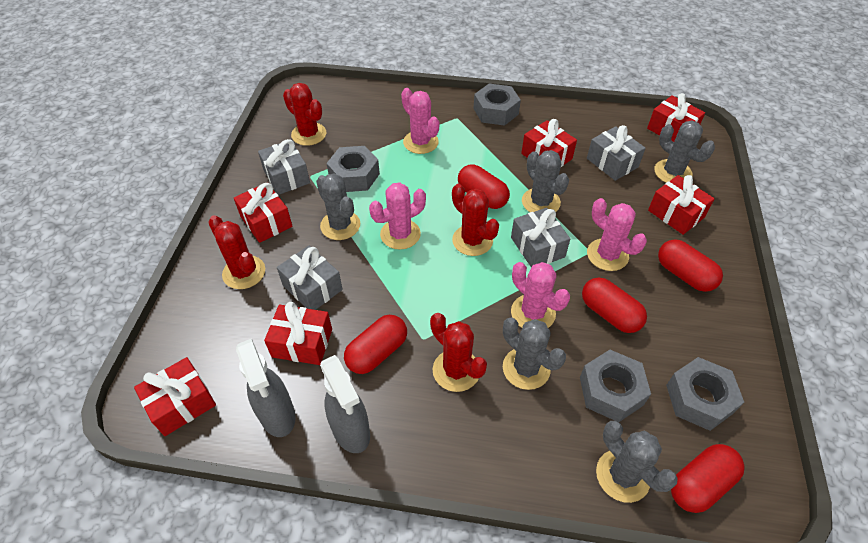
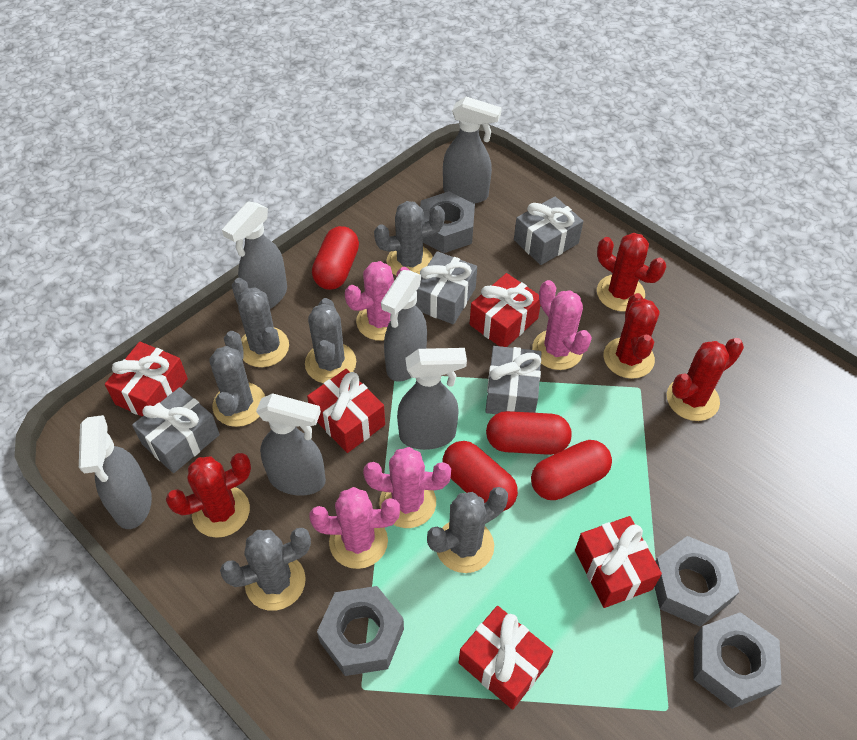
grey cactus: [316,173,360,240] [503,317,566,390] [522,150,569,212] [596,421,678,503] [654,121,715,183] = 5 -> [210,331,265,427] [220,528,311,611] [232,278,289,367] [305,298,356,383] [374,201,445,276] [427,487,508,573] = 6
grey spray bottle: [236,338,296,437] [320,355,370,453] = 2 -> [79,415,152,529] [222,201,287,309] [256,393,326,496] [381,270,427,382] [397,348,467,450] [443,97,502,204] = 6
red capsule: [344,315,407,374] [458,164,510,209] [582,277,647,333] [658,239,723,292] [671,444,745,513] = 5 -> [312,226,359,290] [443,441,518,511] [486,411,572,455] [531,440,612,500] = 4
red gift: [134,357,216,436] [234,183,292,243] [264,302,332,365] [521,119,577,167] [647,93,705,142] [648,175,715,235] = 6 -> [105,342,188,416] [307,369,385,453] [459,606,553,710] [470,273,540,347] [575,516,662,608] = 5

